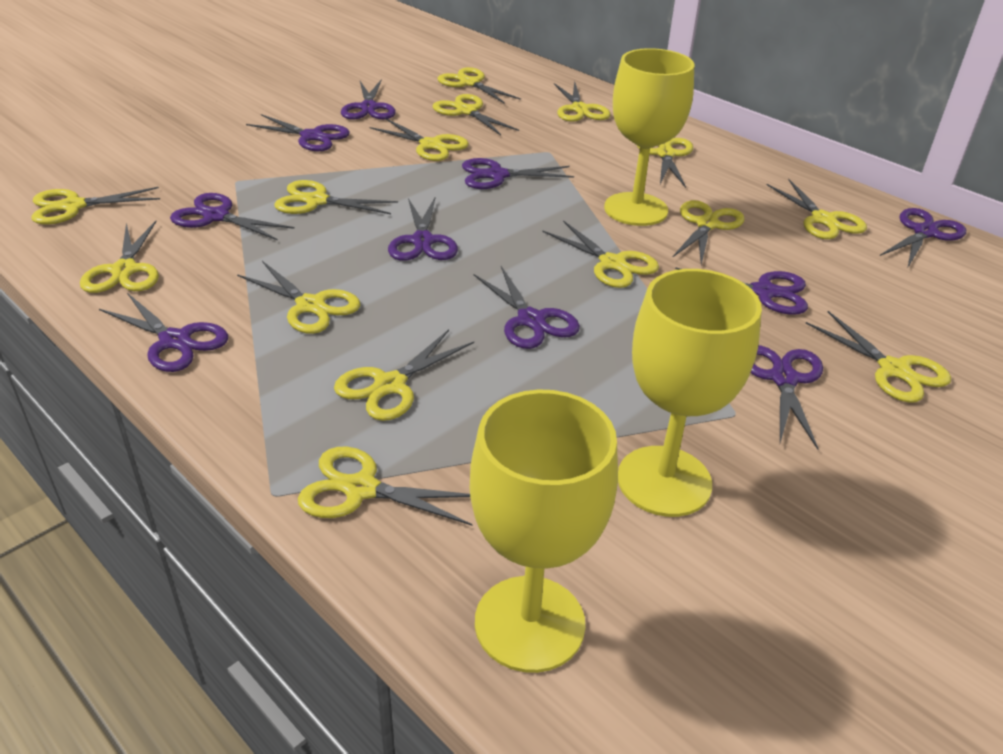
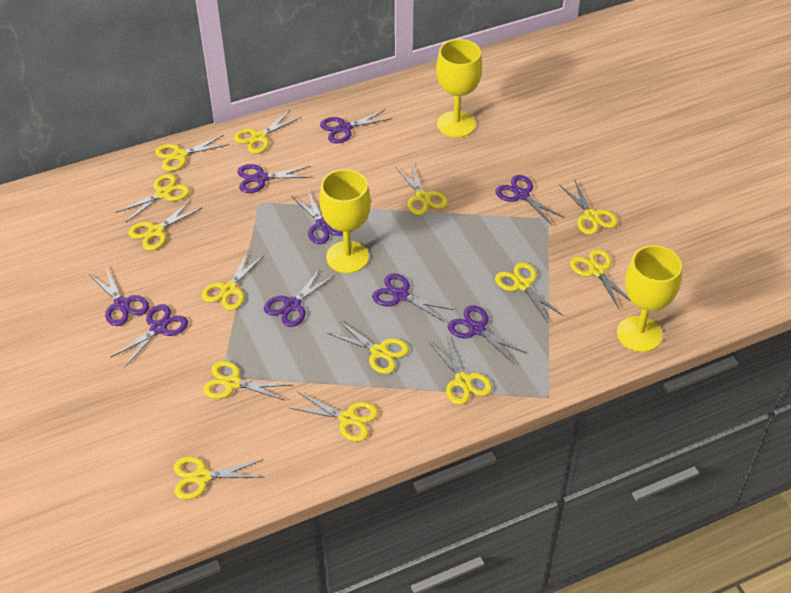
purple scissors: [99,293,228,372] [170,193,295,241] [246,114,350,151] [341,79,396,119] [388,196,458,261] [462,158,574,189] [474,266,580,349] [675,267,808,315] [750,345,823,450] [880,208,966,267] = 10 -> [89,268,149,326] [111,304,188,368] [237,164,312,193] [264,268,335,327] [292,190,343,244] [320,109,392,143] [372,273,453,322] [448,305,527,364] [495,175,565,226] = 9
yellow scissors: [32,187,160,224] [80,221,159,293] [237,261,360,334] [274,180,398,214] [298,446,472,526] [334,329,474,421] [370,119,469,161] [433,94,519,135] [438,67,521,104] [543,220,659,288] [554,81,611,122] [637,138,693,188] [672,200,745,265] [767,179,867,239] [806,311,951,403] = 15 -> [115,174,190,222] [128,200,202,251] [155,135,229,171] [174,456,263,500] [202,250,264,310] [203,361,292,401] [234,110,301,154] [290,392,378,442] [327,320,409,374] [396,163,448,216] [429,337,492,405] [495,262,563,323] [559,181,618,235] [570,249,631,310] = 14

